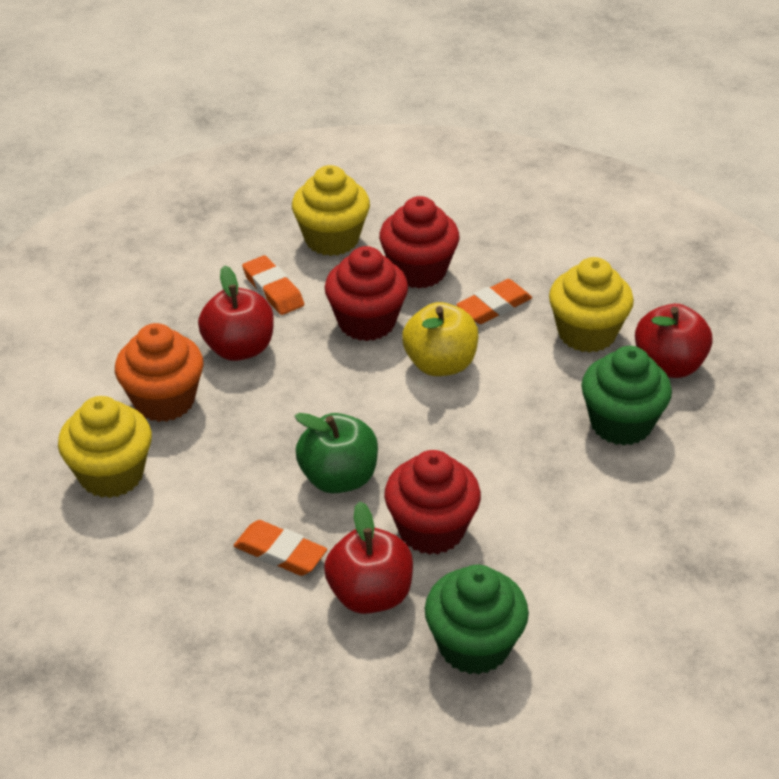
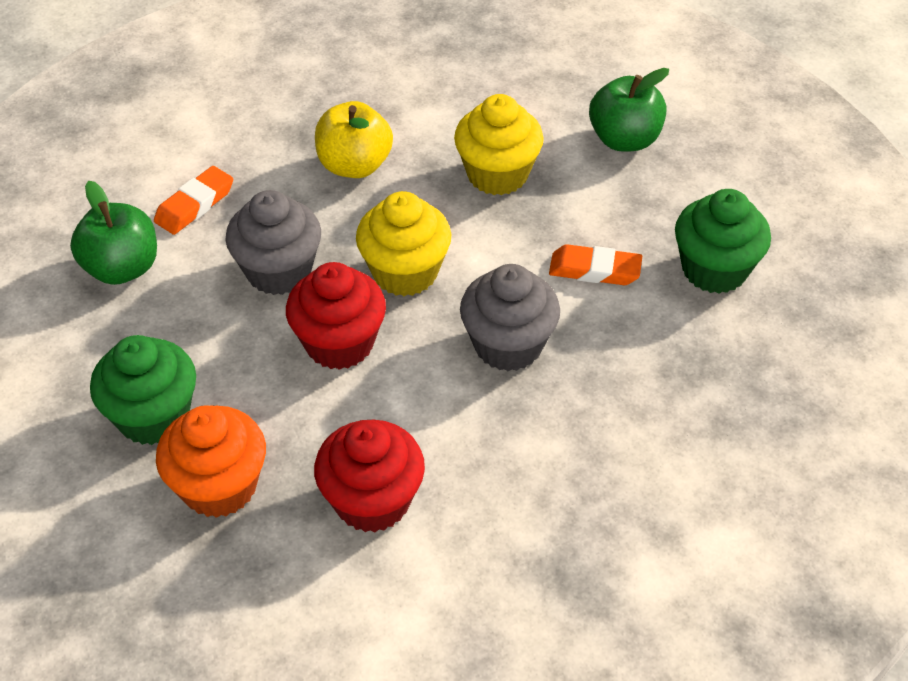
green apple: [295,413,378,493] = 1 -> [70,181,157,285] [589,68,669,151] = 2
grey cupcake: none = 0 -> [225,190,321,295] [460,264,560,371] = 2
orange eraser: [234,520,327,576] [242,255,304,315] [456,279,532,324] = 3 -> [154,166,233,235] [549,244,642,285] = 2
red apple: [198,265,274,361] [324,502,413,614] [635,304,712,378] = 3 -> none = 0
red cupcake: [325,246,408,341] [379,196,459,289] [384,450,481,555] = 3 -> [286,262,386,370] [314,419,425,532] = 2
yellow cupcake: [58,396,152,498] [292,165,370,256] [549,257,634,353] = 3 -> [356,191,451,296] [454,94,544,195] = 2

